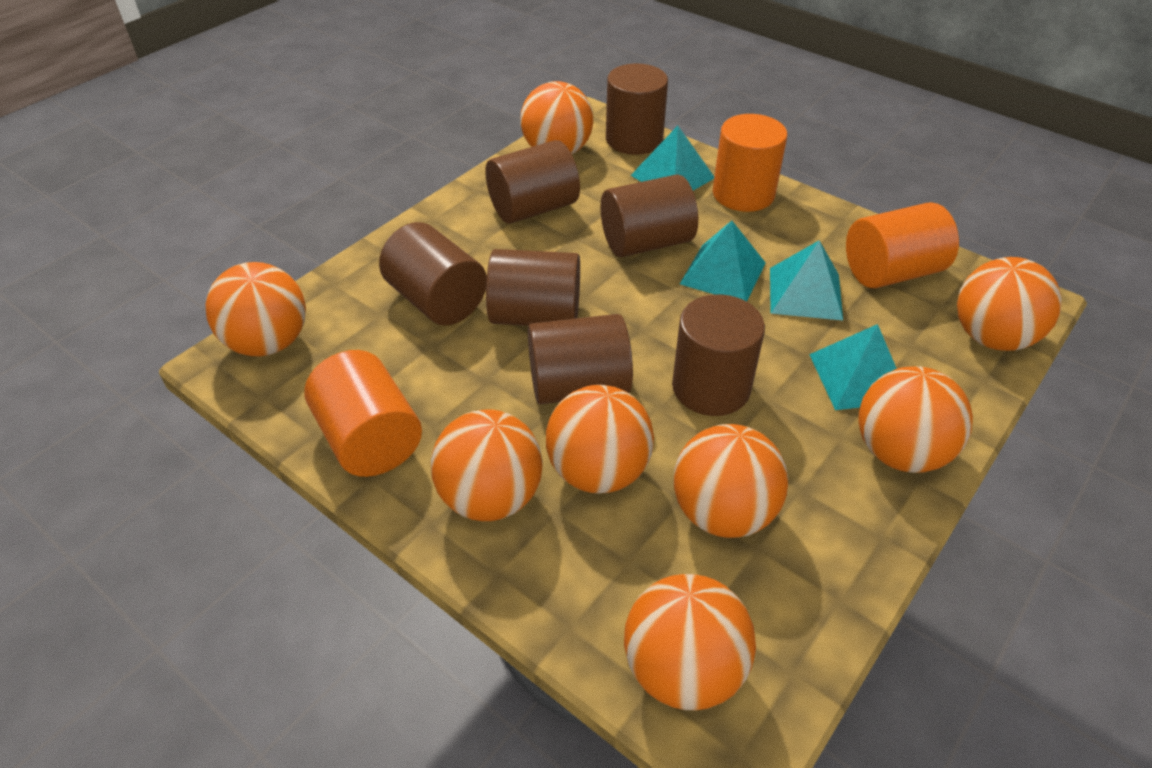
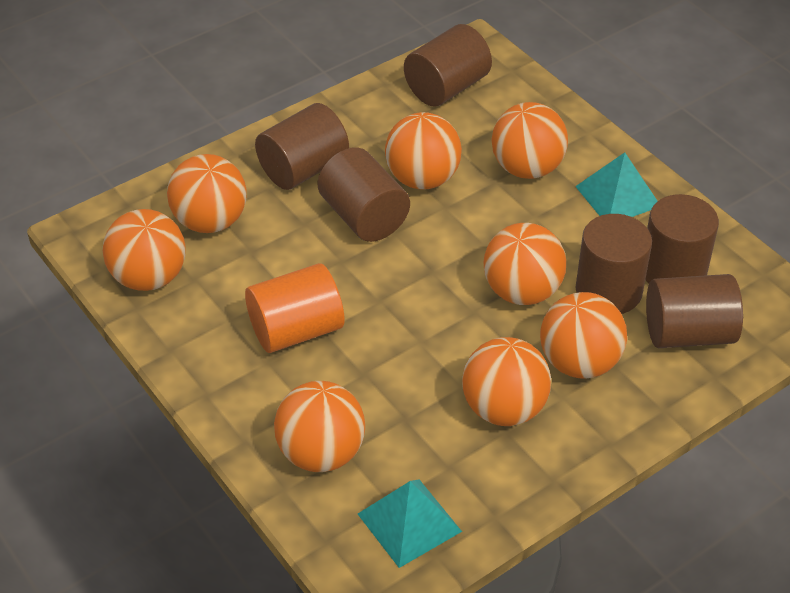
brown cylinder: [379,222,487,326] [485,140,580,224] [486,249,580,326] [528,314,633,404] [601,174,698,257] [606,63,668,155] [672,294,765,416] = 7 -> [255,103,349,190] [317,147,410,242] [404,24,492,107] [576,214,652,314] [645,194,719,284] [646,274,743,348] = 6
orange cylinder: [304,350,422,477] [713,114,787,212] [846,202,959,288] = 3 -> [245,263,345,353] = 1
turquoise pyramid: [630,126,714,191] [680,221,766,301] [770,240,843,321] [809,324,897,410] = 4 -> [358,479,462,568] [575,152,658,217] = 2

